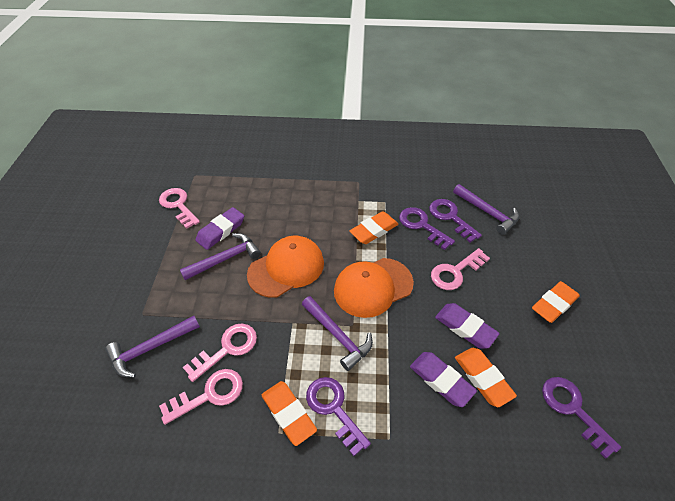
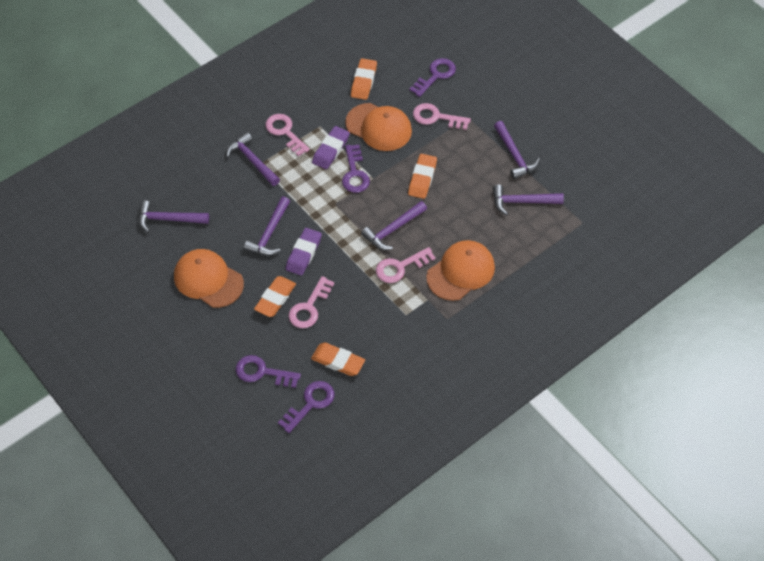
orange cap: [247,236,324,298] [334,258,414,318] = 2 -> [174,249,244,308] [345,103,412,151] [426,240,495,301] = 3
purple eraser: [195,207,244,250] [410,352,477,407] [435,303,500,349] = 3 -> [286,228,322,276] [312,126,350,169] = 2
purple hammer: [105,316,200,377] [180,233,261,280] [302,296,373,371] [453,184,519,235] = 4 -> [139,201,209,232] [226,132,280,186] [244,196,290,256] [361,201,427,250] [493,184,564,215] [494,121,540,179] = 6

